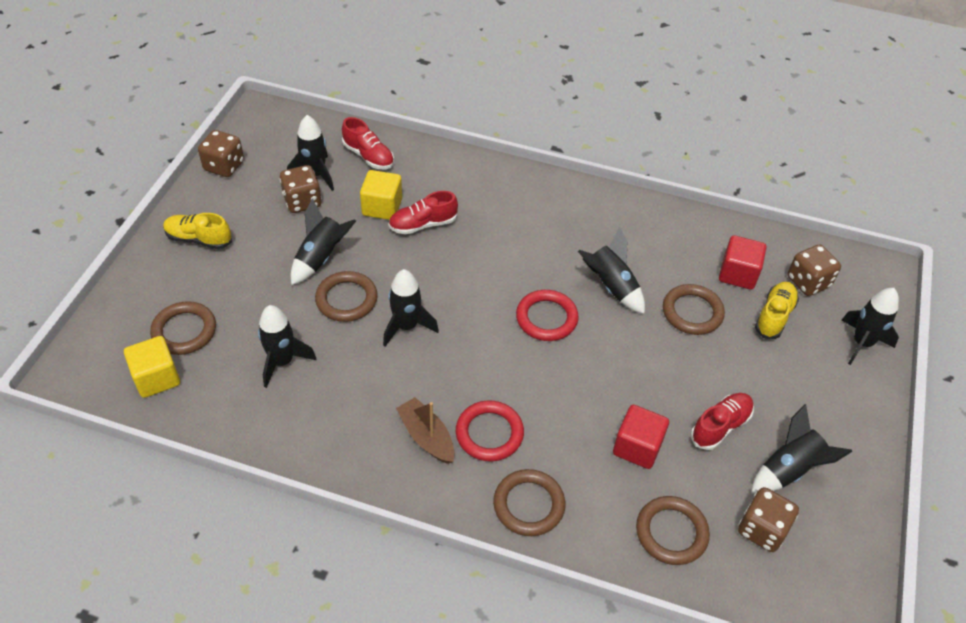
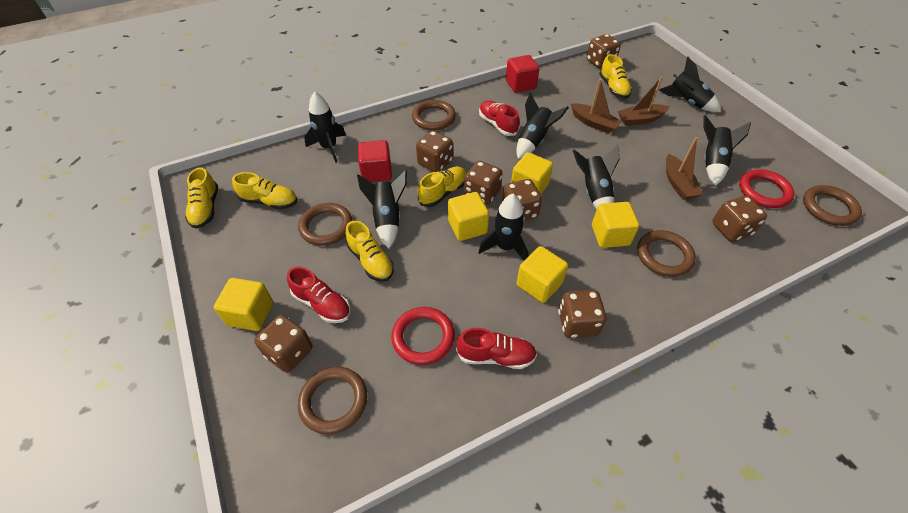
brown boat: [396,397,454,464] = 1 -> [571,79,622,134] [618,76,669,126] [666,137,703,200] = 3
brown dice: [198,130,244,177] [280,165,322,213] [738,487,799,552] [788,244,841,296] = 4 -> [254,315,313,373] [416,130,453,172] [464,161,502,205] [502,179,542,221] [558,290,606,338] [587,34,621,69] [712,196,767,242] = 7
yellow cube: [124,336,180,398] [360,170,402,220] = 2 -> [214,278,273,331] [448,192,489,241] [511,152,553,194] [517,246,568,303] [592,202,639,248] = 5
yellow shoe: [163,213,232,249] [755,282,799,339] = 2 -> [185,167,218,229] [232,172,297,209] [346,221,394,282] [418,167,466,207] [599,54,632,99] = 5

